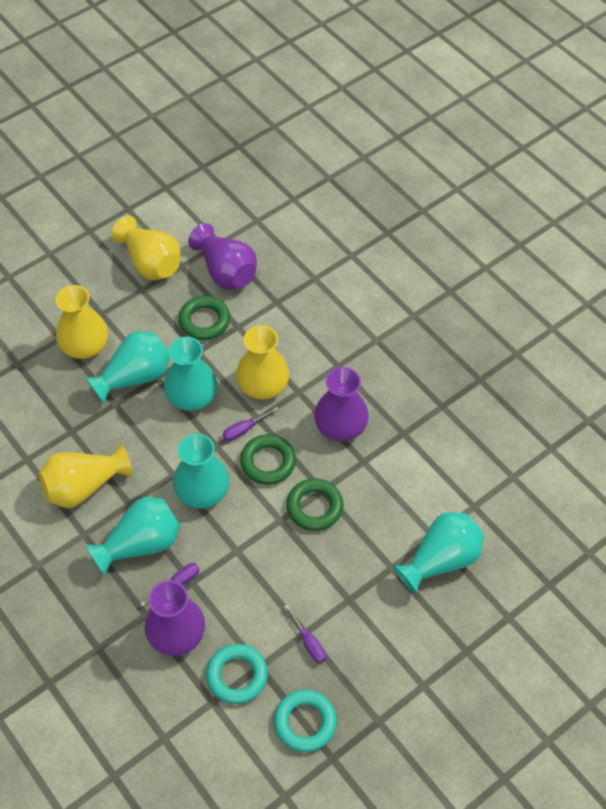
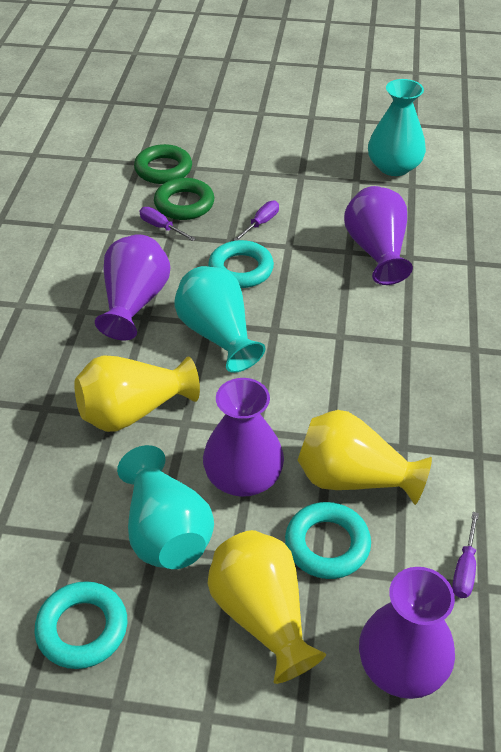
green ring: [178,296,230,340] [240,434,296,485] [286,478,343,531] = 3 -> [134,144,192,184] [154,178,214,220] = 2
purple vase: [145,580,205,656] [188,223,257,289] [314,367,369,441] = 3 -> [95,234,170,340] [203,378,284,497] [344,186,413,285] [359,567,455,699] = 4
turquoise ring: [206,644,268,704] [274,690,337,752] = 2 -> [34,581,127,669] [208,240,274,288] [285,502,371,579] = 3
turquoise vase: [85,331,170,404] [86,497,180,575] [164,337,217,411] [173,434,229,508] [393,512,484,595] = 5 -> [117,445,214,569] [174,266,266,373] [368,79,426,176] = 3
yellow vase: [39,444,132,508] [55,285,108,359] [112,216,181,280] [236,325,289,399] = 4 -> [74,355,200,432] [207,530,326,684] [297,410,432,505] = 3

